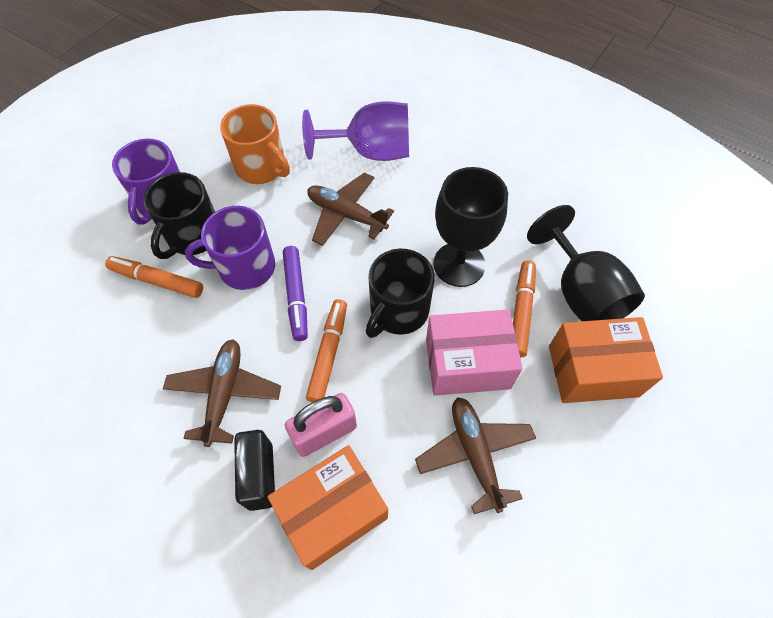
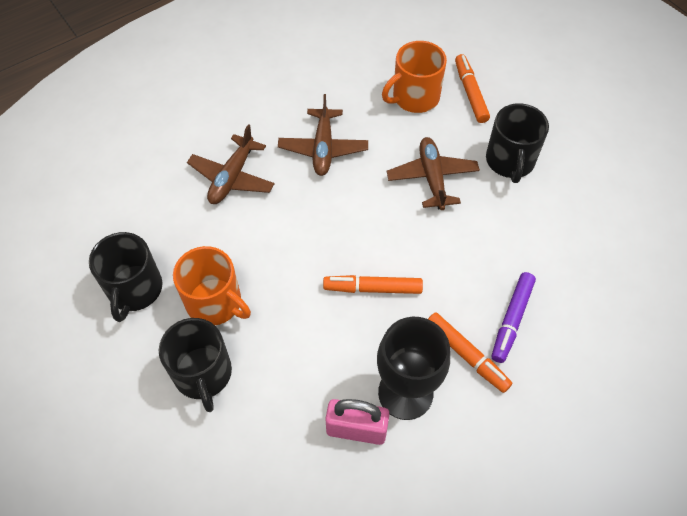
black goblet: [434,167,508,287] [527,205,645,321] = 2 -> [377,317,450,420] = 1
black mug: [144,172,215,259] [366,249,435,338] = 2 -> [89,232,163,322] [159,318,232,412] [486,103,549,183] = 3
black padlock: [234,430,275,511] = 1 -> none = 0
orange box: [268,445,388,570] [549,317,663,403] = 2 -> none = 0
orange mug: [220,104,290,184] = 1 -> [173,246,251,325] [382,41,447,113] = 2
pink box: [426,309,523,396] = 1 -> none = 0
purple goblet: [302,101,409,161] = 1 -> none = 0
purple mug: [112,139,180,225] [185,206,275,290] = 2 -> none = 0

